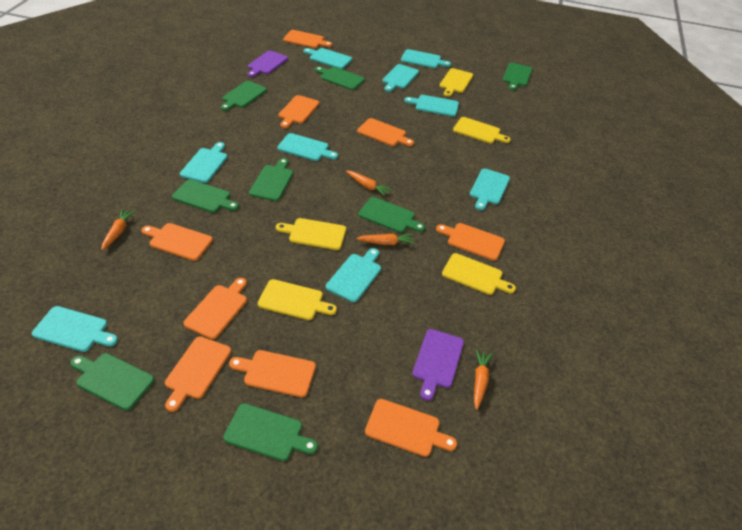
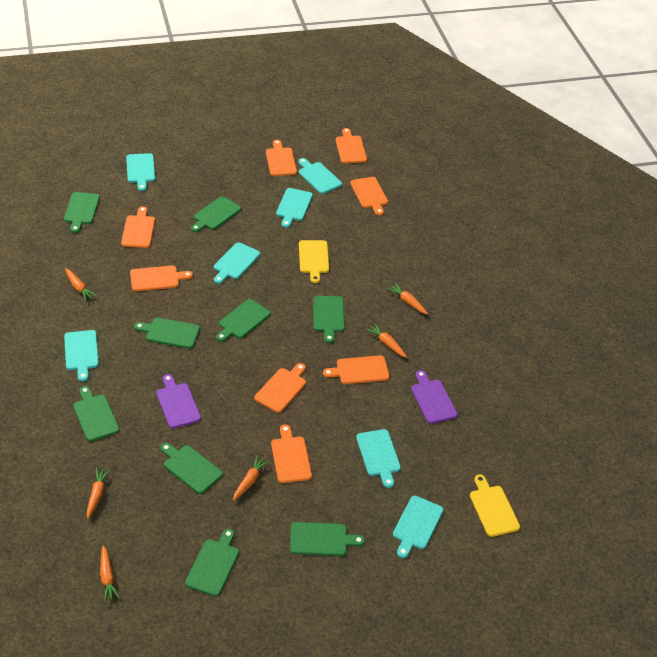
green cutting board: [70,353,154,410] [172,179,239,213] [221,81,267,111] [223,403,318,461] [249,158,293,201] [315,66,365,90] [358,197,425,233] [503,63,532,90] = 8 -> [64,192,100,233] [73,386,119,441] [134,318,200,349] [160,443,223,494] [185,529,239,596] [191,196,241,232] [216,299,271,342] [290,522,365,556] [313,296,345,343] = 9
orange carrot: [101,209,136,250] [346,171,392,196] [356,234,415,245] [474,349,492,410] = 4 -> [65,268,97,301] [87,468,110,519] [100,546,120,602] [233,455,270,501] [366,323,407,358] [387,283,428,314] = 6
orange cutting board: [141,223,213,261] [165,336,231,412] [183,278,247,339] [229,350,316,397] [279,95,319,128] [283,30,332,48] [357,118,414,146] [365,399,457,457] [436,223,505,261] = 9 -> [121,206,155,248] [130,265,193,291] [254,363,306,413] [266,140,297,176] [271,425,312,483] [323,355,390,384] [336,128,367,163] [351,177,388,216] = 8
turquoise cutting board: [32,306,118,352] [180,142,228,183] [277,133,338,161] [304,48,352,69] [326,248,381,302] [382,64,419,92] [401,49,451,68] [404,95,459,117] [470,169,510,210] = 9 -> [64,330,99,381] [126,153,155,191] [214,242,260,284] [276,188,313,228] [298,158,342,194] [356,429,401,488] [393,496,443,558] = 7
yellow cutting board: [258,279,337,320] [276,218,346,250] [440,68,473,97] [442,253,516,295] [453,117,511,144] = 5 -> [299,240,329,283] [470,474,520,537] = 2

